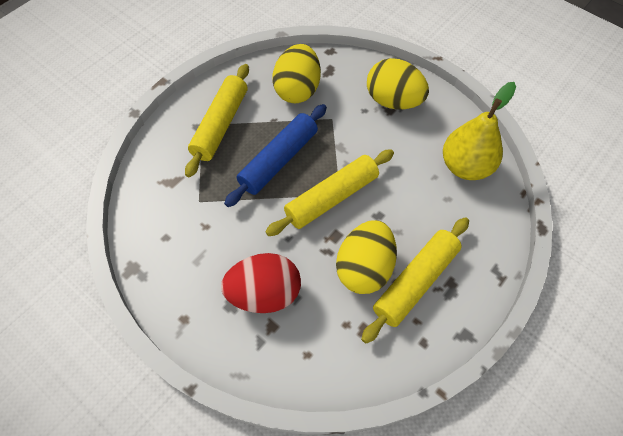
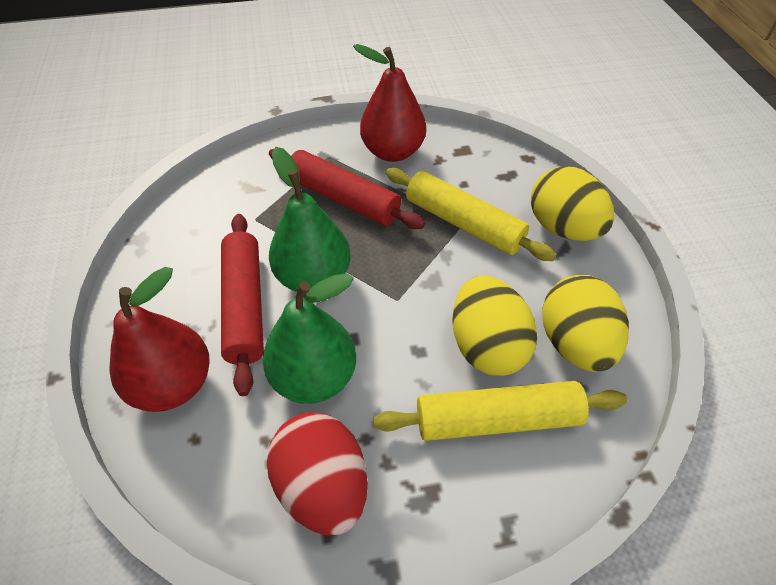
blue rolling pin: [224,104,327,207] = 1 -> none = 0
green pear: none = 0 -> [263,273,356,404] [269,147,351,292] = 2
red pear: none = 0 -> [109,267,210,412] [353,44,426,162] = 2
red rolling pin: none = 0 -> [221,214,264,396] [269,149,425,229] = 2
yellow pear: [443,82,516,180] = 1 -> none = 0
yellow rolling pin: [185,64,249,177] [265,149,394,236] [361,217,469,343] = 3 -> [373,381,627,441] [386,168,556,261] = 2

